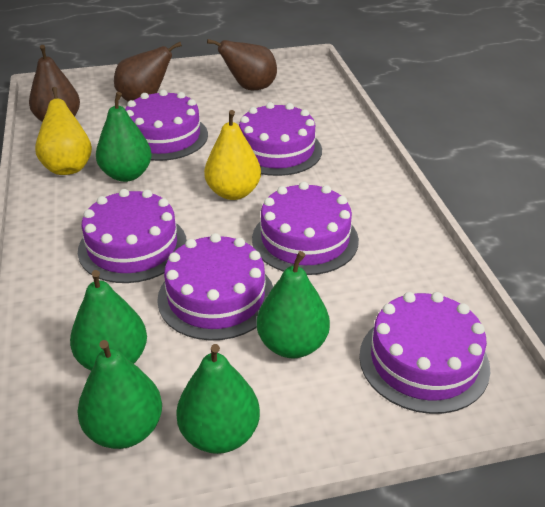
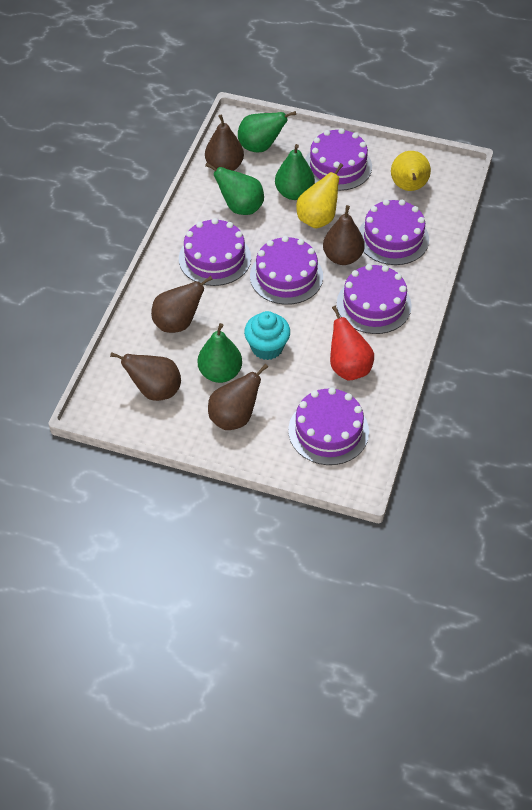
brown pear: [29,45,80,122] [114,42,182,102] [207,39,277,90] = 3 -> [110,352,181,401] [151,276,213,333] [205,114,244,171] [208,364,268,430] [323,205,365,265] = 5
green pear: [70,270,147,371] [77,340,162,449] [96,92,152,182] [176,344,260,454] [257,251,330,359] = 5 -> [197,323,242,383] [205,163,264,215] [238,111,296,152] [275,144,315,200] = 4
red pear: none = 0 -> [330,306,374,380] = 1
turquoise cupcake: none = 0 -> [244,311,290,360] = 1

